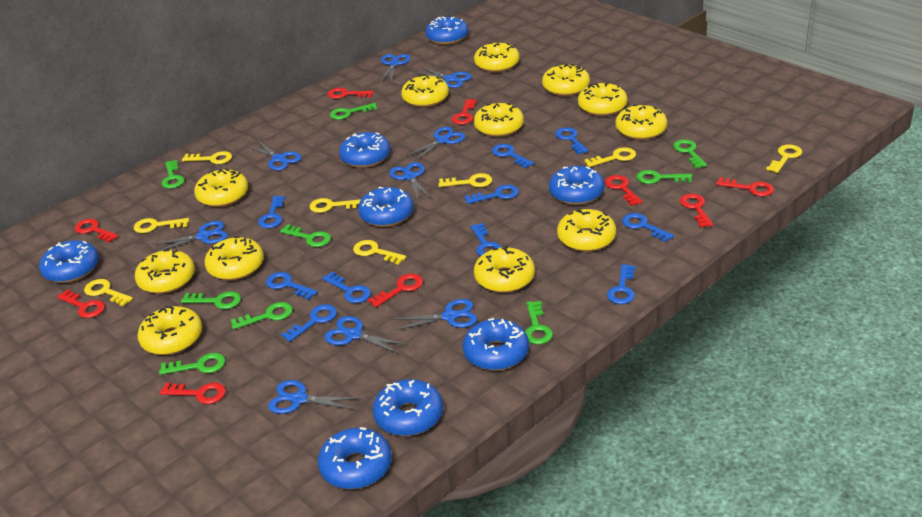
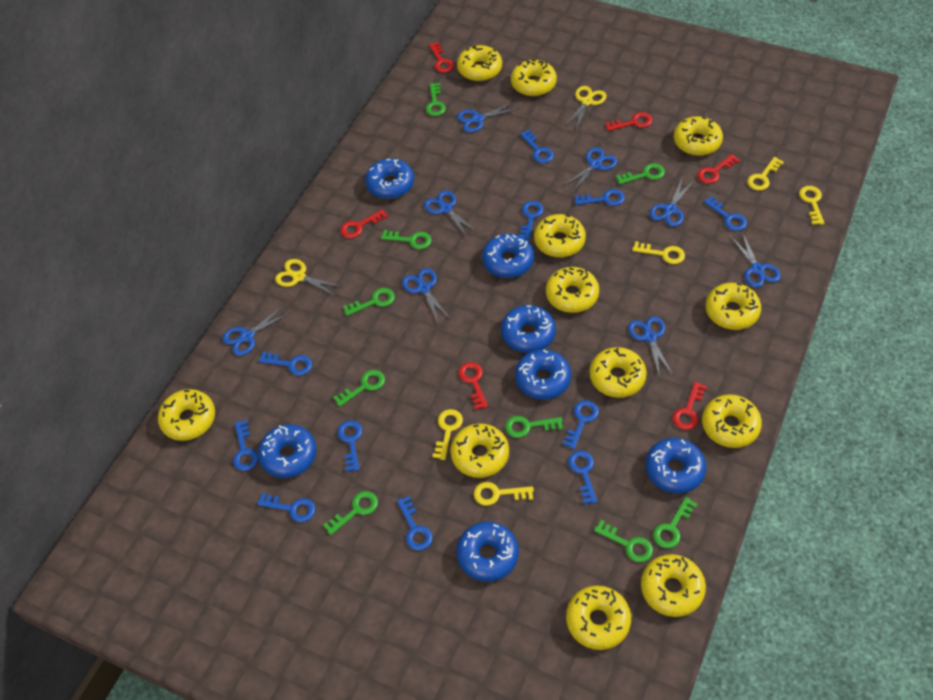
blue donut: [39,240,99,283] [318,427,392,489] [339,132,391,168] [358,187,414,227] [373,379,443,436] [425,17,468,45] [462,318,529,371] [549,166,604,205] = 8 -> [258,424,317,478] [365,158,414,199] [456,522,519,582] [482,234,534,278] [501,305,556,353] [515,349,571,400] [645,438,706,493] = 7
blue key: [258,196,286,228] [266,272,318,300] [281,304,337,342] [322,271,371,303] [464,185,519,204] [471,223,502,256] [492,144,534,168] [555,127,588,154] [607,264,636,304] [622,213,674,242] = 10 -> [233,420,258,471] [257,493,315,522] [259,351,312,376] [337,420,362,472] [397,496,433,551] [519,201,544,240] [520,130,554,163] [562,400,599,449] [568,450,597,504] [575,189,625,206] [704,196,747,231] = 11
blue scissors: [152,221,228,253] [248,140,301,171] [268,380,361,414] [324,316,408,354] [380,54,411,82] [389,162,431,199] [392,299,477,331] [406,127,466,161] [414,67,472,88] = 9 -> [222,306,290,356] [402,268,449,322] [424,190,477,237] [457,102,519,133] [563,147,617,193] [628,316,673,378] [649,179,694,227] [730,232,781,288] = 8
red key: [57,289,105,318] [74,219,119,243] [160,382,226,404] [328,88,374,99] [368,274,423,307] [452,99,477,125] [605,175,643,206] [680,194,713,228] [716,177,774,196] = 9 -> [340,209,388,238] [429,42,454,73] [459,362,488,410] [605,112,653,131] [673,382,707,430] [697,154,740,184] = 6
yellow key: [84,279,133,306] [134,218,189,233] [182,151,232,164] [309,198,361,213] [353,240,406,265] [438,173,492,187] [584,147,636,167] [766,144,802,173] = 8 -> [432,409,463,460] [474,482,534,506] [632,241,685,264] [747,157,784,191] [799,186,824,225] = 5
yellow scissors: none = 0 -> [275,259,343,296] [566,86,606,130] = 2

